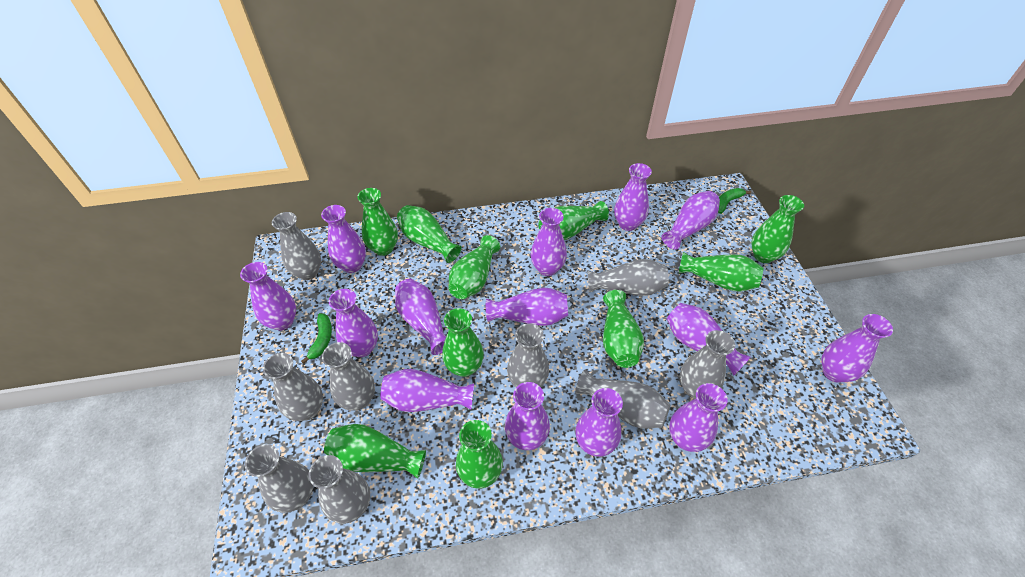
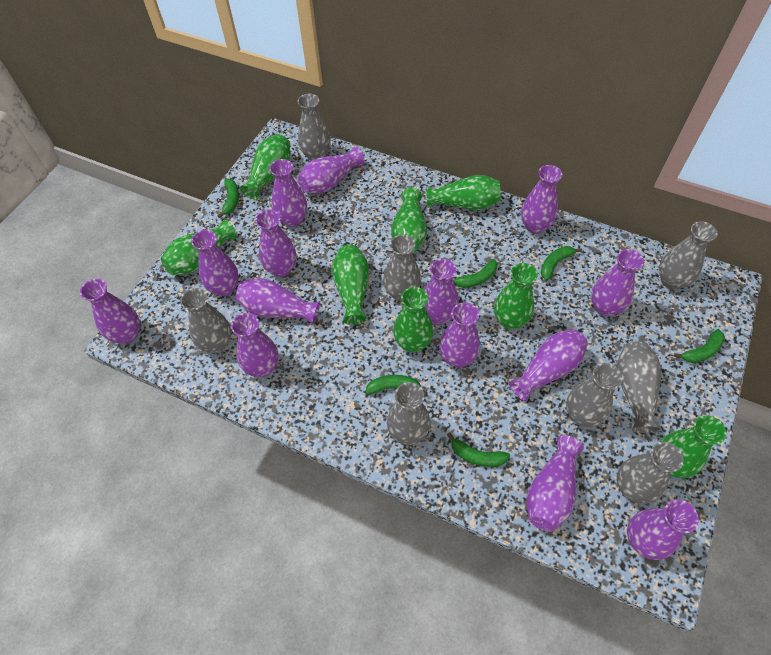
green banana: [301,313,332,364] [718,188,751,214] = 2 -> [218,179,239,218] [365,375,427,396] [447,432,510,467] [452,259,498,288] [541,246,582,280] [674,329,725,363] = 6
green vase: [324,424,426,479] [357,188,398,256] [397,205,462,263] [442,308,484,377] [449,235,500,299] [456,420,503,489] [539,201,609,240] [603,290,644,368] [679,252,763,292] [751,195,804,263] = 10 -> [161,219,237,275] [240,134,290,200] [332,245,369,325] [391,187,427,253] [393,287,433,352] [426,175,501,210] [494,263,538,329] [660,415,726,478] = 8
grey vase: [245,444,313,513] [263,353,323,421] [272,212,321,280] [309,455,370,524] [322,342,375,410] [507,323,549,387] [575,370,670,428] [588,259,669,296] [680,330,735,398] = 9 -> [180,288,231,353] [298,94,331,161] [383,234,421,302] [387,382,430,445] [566,363,622,427] [617,341,661,433] [617,442,683,504] [659,221,717,289] = 8

